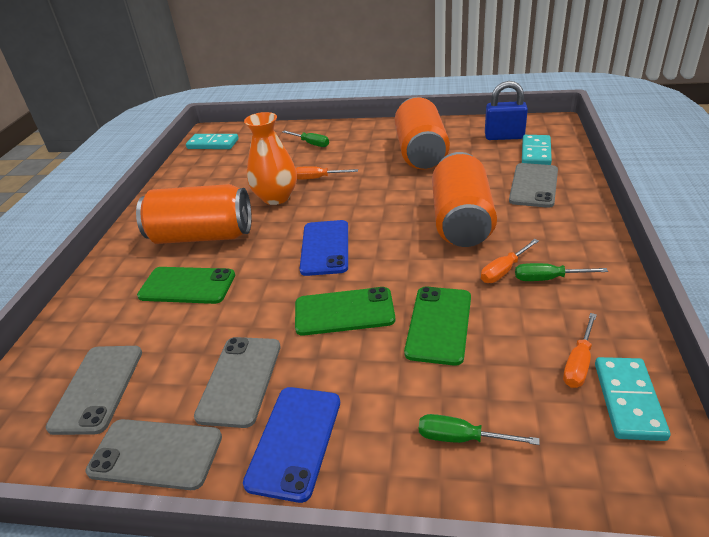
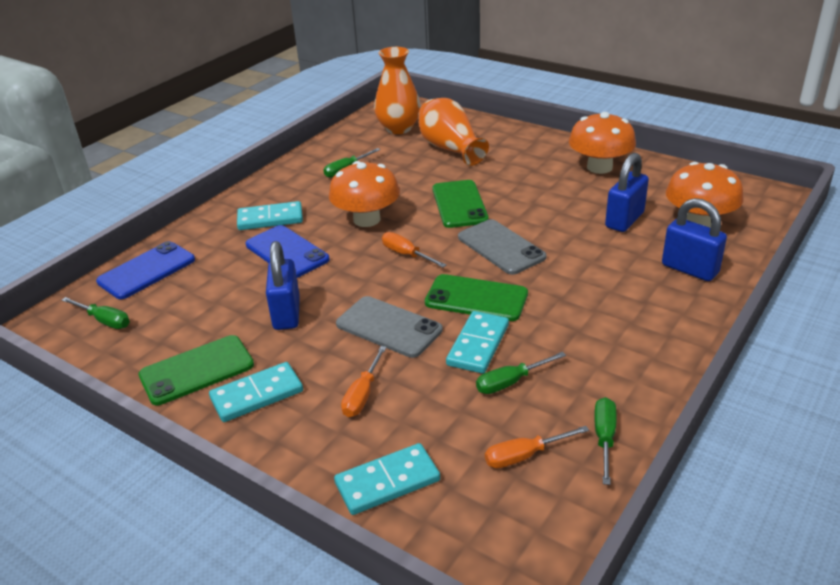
blue padlock: [485,81,528,140] = 1 -> [266,241,300,330] [605,153,649,232] [662,198,727,281] = 3
green screwdriver: [283,130,329,147] [419,414,540,445] [515,263,608,281] = 3 -> [61,297,130,329] [324,148,380,178] [476,352,566,394] [594,397,616,485] = 4
grey phone: [46,346,142,435] [86,419,222,490] [194,337,281,428] [509,163,558,208] = 4 -> [336,296,443,358] [458,219,546,275] = 2
orange can: [136,184,252,244] [395,97,450,170] [432,152,497,247] = 3 -> none = 0
orange mushroom: none = 0 -> [329,161,400,227] [569,112,636,174] [666,162,744,228] = 3
orange vase: [244,112,297,205] = 1 -> [374,47,421,134] [419,98,489,166] = 2
turquoise domino: [186,134,239,149] [522,135,552,165] [595,357,670,441] = 3 -> [209,362,303,422] [237,201,303,230] [334,443,440,515] [446,311,509,374] = 4

